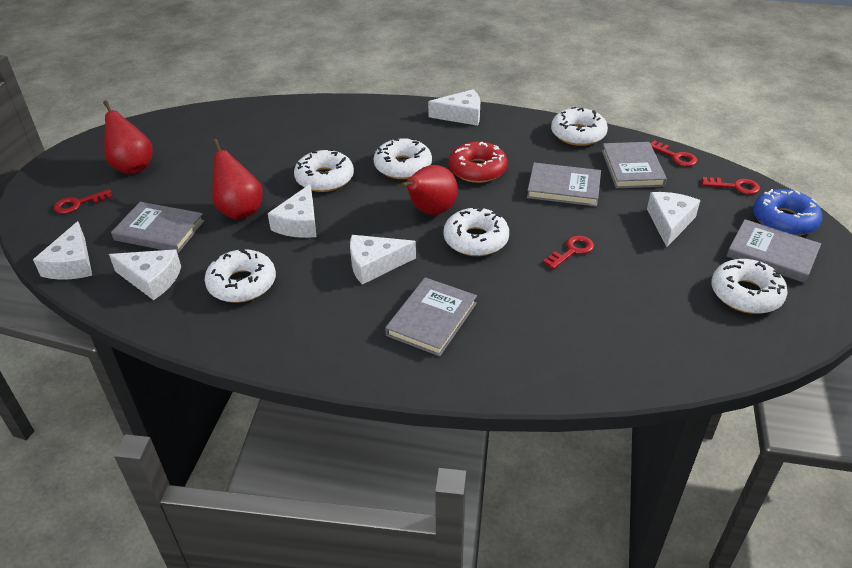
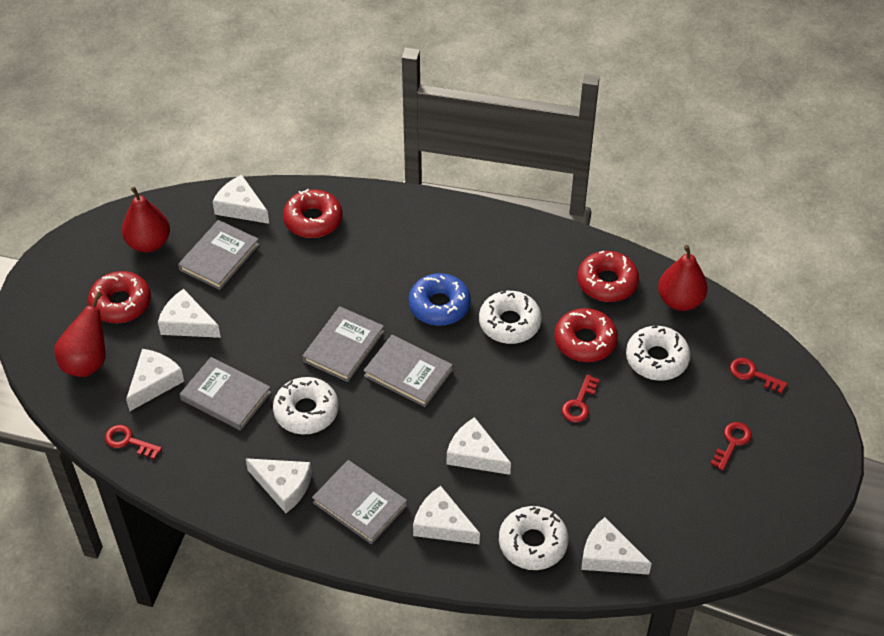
red donut: [449,141,508,183] = 1 -> [88,271,151,323] [283,189,343,238] [554,308,618,362] [577,251,639,302] = 4
white cheese: [33,221,92,280] [109,249,181,300] [268,184,316,238] [350,235,416,285] [428,89,480,126] [647,192,700,247] = 6 -> [126,349,184,411] [158,289,221,338] [212,175,269,224] [245,458,312,513] [413,486,480,545] [447,417,511,475] [581,517,652,575] = 7
white donut: [205,249,276,303] [294,149,354,192] [374,138,432,179] [444,207,509,256] [551,107,608,146] [711,259,788,314] = 6 -> [273,377,339,434] [479,291,542,344] [499,506,568,570] [626,326,690,381] = 4

